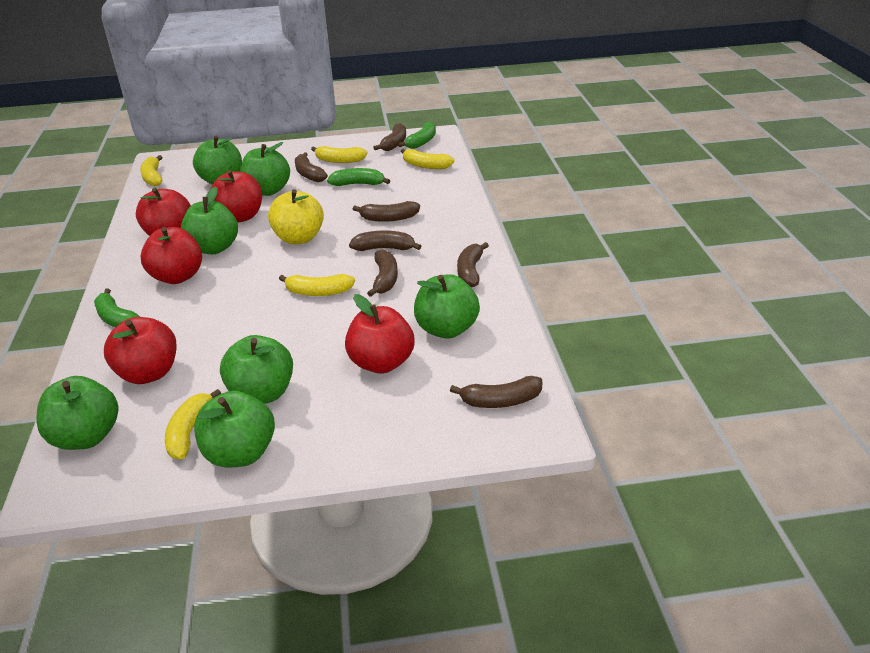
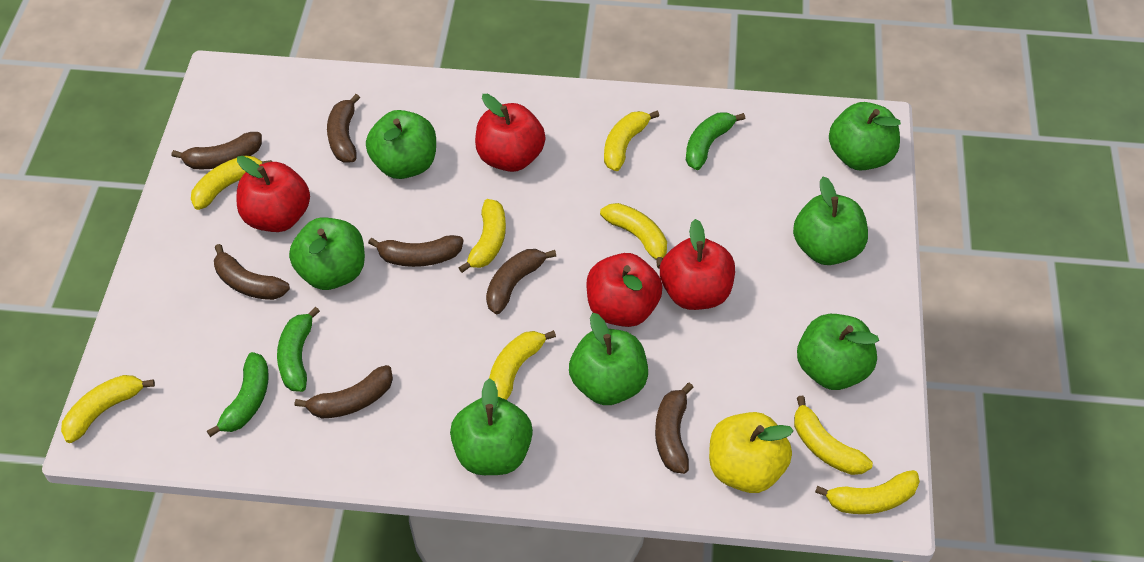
red apple: [104,317,176,384] [136,187,191,236] [141,227,202,284] [211,170,262,222] [345,294,414,374] = 5 -> [237,156,310,232] [475,94,546,172] [586,253,663,327] [660,219,735,310] = 4
yellow banana: [140,155,163,186] [165,389,221,459] [279,274,355,296] [311,146,368,163] [401,148,455,169] = 5 -> [61,375,155,443] [191,155,272,210] [458,199,506,273] [489,330,556,400] [600,203,667,269] [604,111,659,171] [794,396,873,475] [815,470,920,514] = 8

